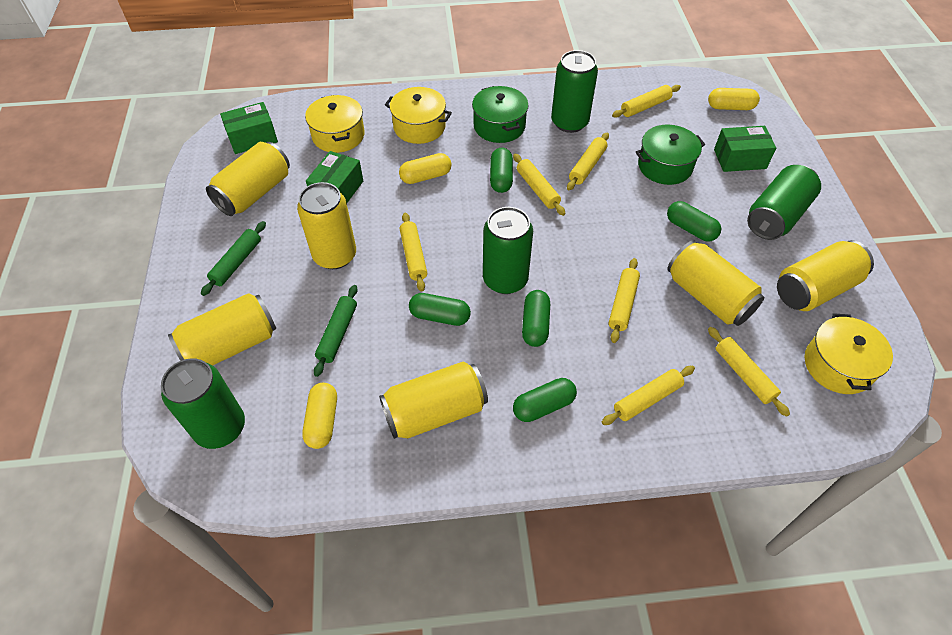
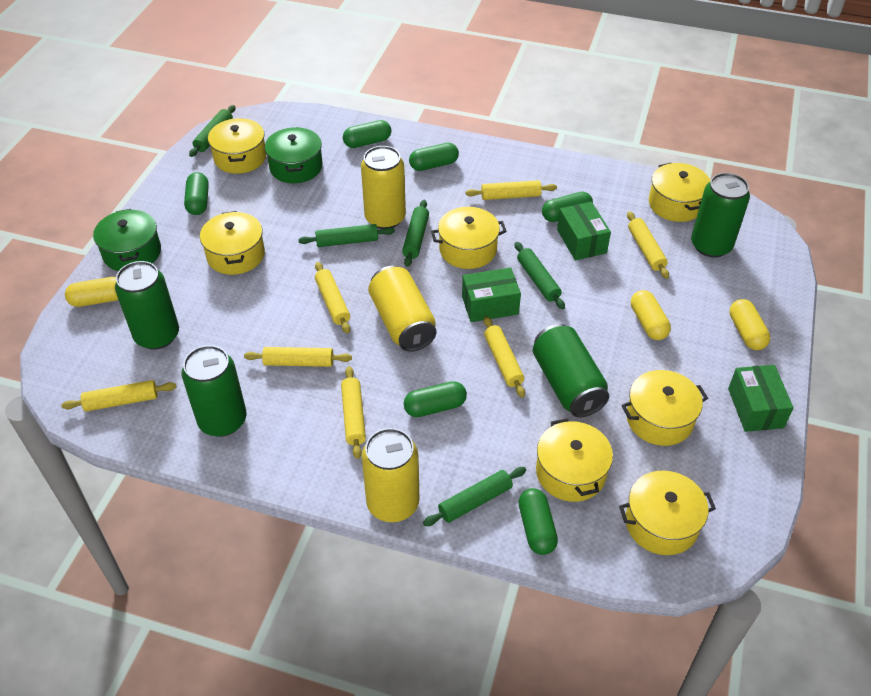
green capsule: [409,293,471,326] [490,148,513,193] [513,378,577,422] [522,290,550,347] [667,201,721,242] = 5 -> [184,172,209,215] [343,120,391,148] [404,381,467,417] [409,143,459,171] [518,488,558,555] [542,192,593,222] = 6
green rolling pin: [201,221,266,296] [314,285,358,377] = 2 -> [189,105,236,157] [298,224,395,247] [402,200,429,267] [423,467,526,526] [515,242,565,309] = 5
yellow can: [168,293,276,365] [206,142,290,216] [297,182,356,269] [379,361,488,439] [667,240,764,326] [777,240,874,311] = 6 -> [361,146,406,229] [362,428,419,522] [368,266,436,352] = 3
yellow pot: [305,95,365,153] [385,87,452,144] [805,313,893,394] = 3 -> [200,211,265,275] [208,118,266,174] [431,207,507,269] [536,418,613,502] [619,471,716,555] [621,370,708,446] [649,163,711,222] = 7

